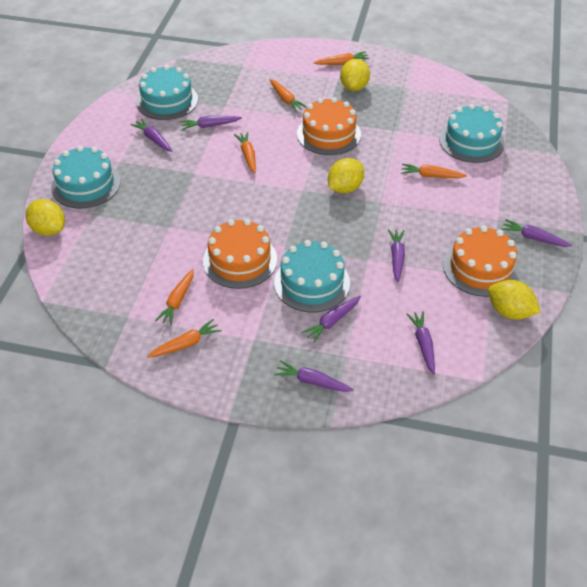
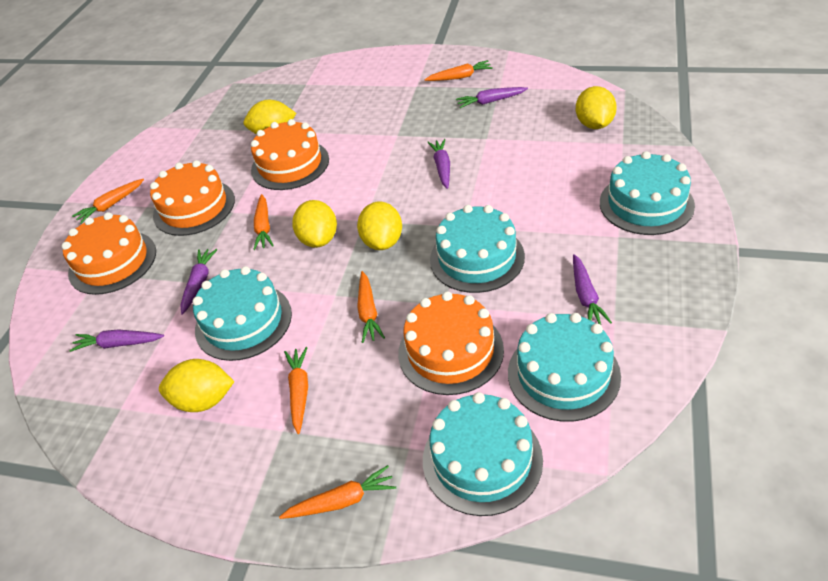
orange cake: [203,219,277,289] [297,97,361,155] [443,225,519,297] = 3 -> [62,212,156,295] [150,160,235,236] [251,119,329,190] [398,291,504,395] = 4
purple carrot: [130,119,173,152] [180,116,242,130] [274,360,354,392] [301,296,361,343] [388,229,405,282] [406,311,435,375] [501,219,572,247] = 7 -> [69,329,164,352] [180,249,218,315] [427,139,450,189] [456,87,528,108] [573,254,612,325] = 5
turquoise cake: [51,146,121,208] [136,65,198,120] [274,240,350,312] [439,104,505,163] = 4 -> [192,266,292,361] [423,392,543,516] [430,205,525,293] [508,313,621,422] [600,151,695,235] = 5
yellow lemon: [25,199,65,236] [328,158,364,194] [340,59,370,91] [488,280,541,320] = 4 -> [159,359,235,412] [244,100,296,135] [292,200,337,248] [357,201,402,250] [576,86,617,129] = 5

